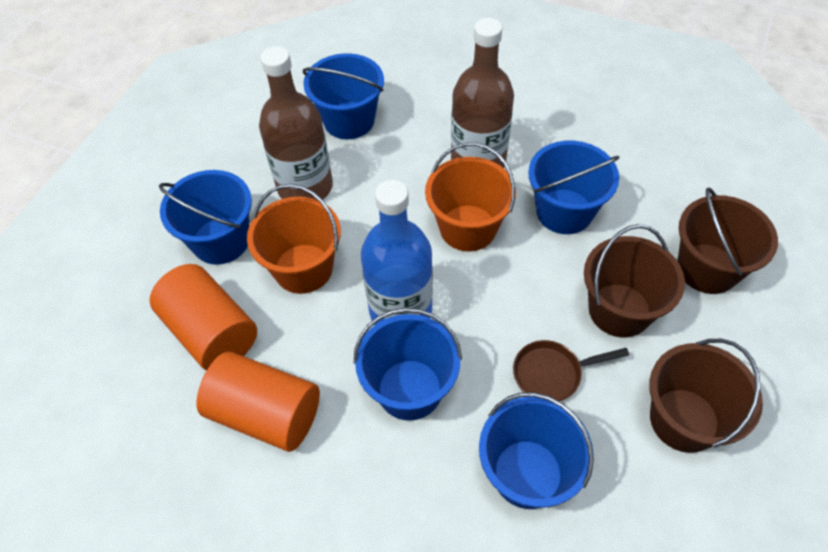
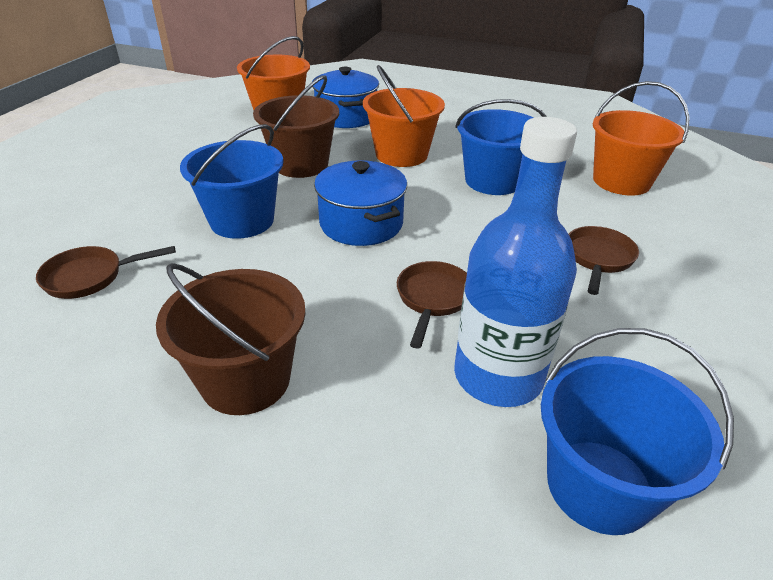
blue bucket: [159,170,252,265] [303,53,384,139] [354,308,462,421] [479,392,594,509] [528,141,620,234] = 5 -> [180,124,283,239] [455,99,547,195] [541,328,734,535] = 3
blue pot: none = 0 -> [312,67,379,128] [314,160,407,246] = 2
brown bottle: [259,46,333,200] [451,18,514,168] = 2 -> none = 0
brown bucket: [584,224,685,337] [649,339,763,453] [678,187,778,294] = 3 -> [156,263,306,415] [253,75,339,178] = 2
brown pan: [513,340,629,401] = 1 -> [36,246,176,299] [397,261,467,349] [569,226,639,295] = 3
orange bucket: [247,184,341,294] [425,142,516,251] = 2 -> [237,36,310,110] [363,65,445,167] [593,81,690,196] = 3
orange cylinder: [150,264,257,371] [196,352,320,452] = 2 -> none = 0

